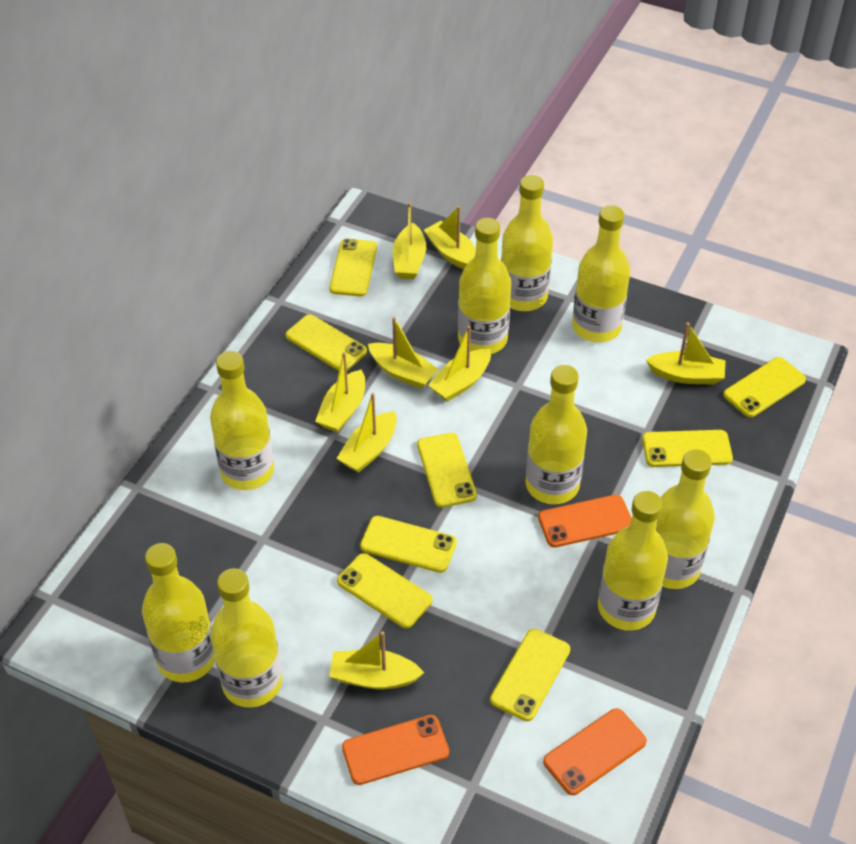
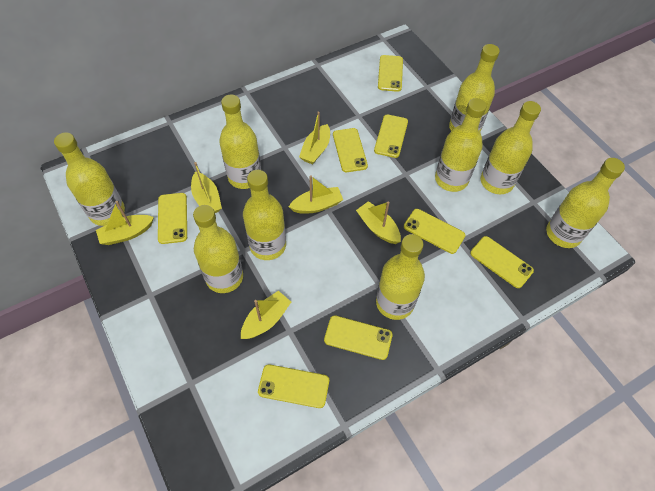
orange phone: [342,715,449,785] [538,495,632,547] [543,708,647,795] = 3 -> none = 0
yellow boat: [315,352,365,433] [329,631,424,689] [336,393,397,473] [368,317,439,389] [393,202,426,279] [424,206,476,270] [428,326,491,402] [646,322,725,385] = 8 -> [96,201,154,245] [191,162,222,213] [241,291,291,339] [289,175,343,214] [299,112,330,164] [356,201,401,244] = 6

